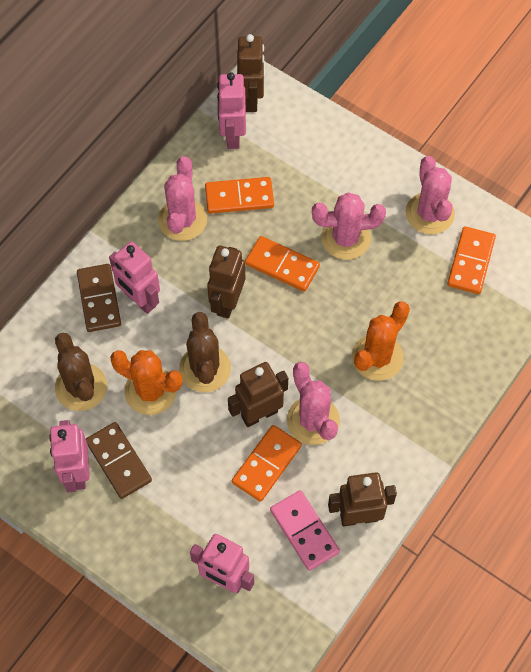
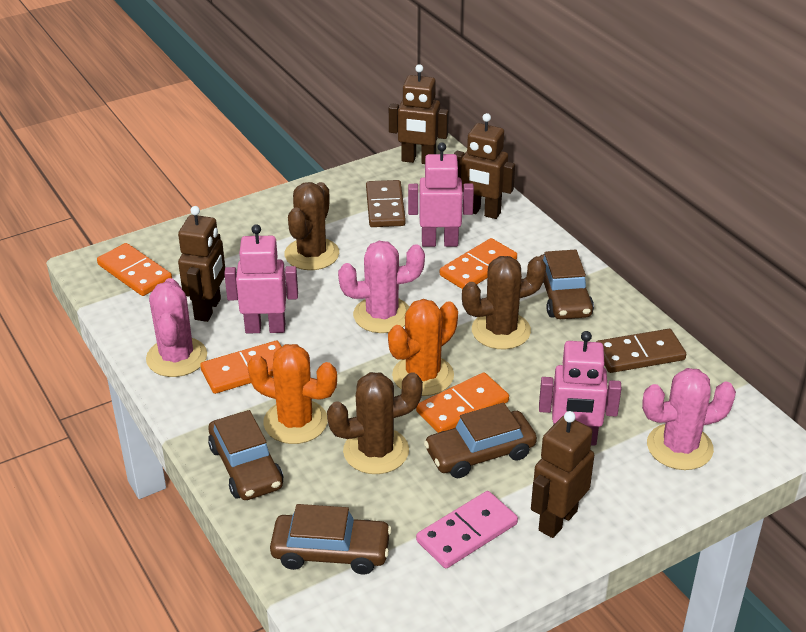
brown cactus: [55,333,107,411] [179,312,231,392] = 2 -> [285,182,339,270] [327,372,423,474] [462,256,546,349] = 3
brown car: none = 0 -> [208,410,283,500] [270,504,392,575] [424,403,537,478] [540,250,594,319] = 4
pink cactus: [158,156,207,241] [287,362,340,445] [312,192,386,260] [405,156,455,234] = 4 -> [146,278,207,377] [338,241,425,333] [642,368,736,470] = 3
pink robot: [49,420,90,492] [109,241,160,314] [190,534,254,593] [217,72,246,149] = 4 -> [224,224,298,333] [408,143,474,247] [539,331,622,446] = 3

